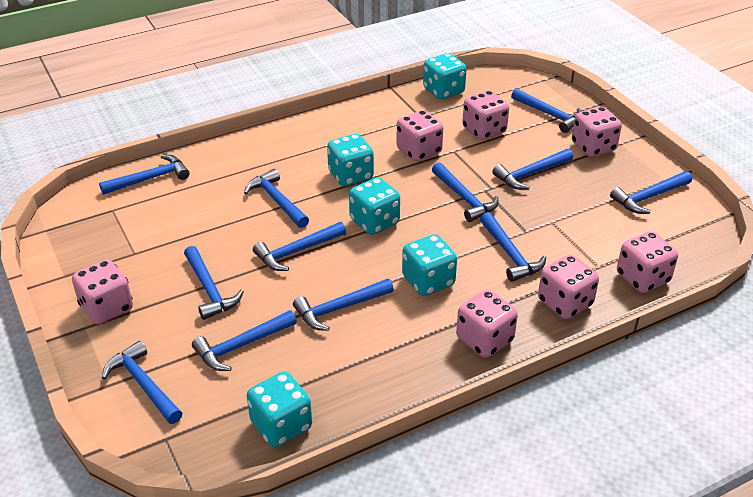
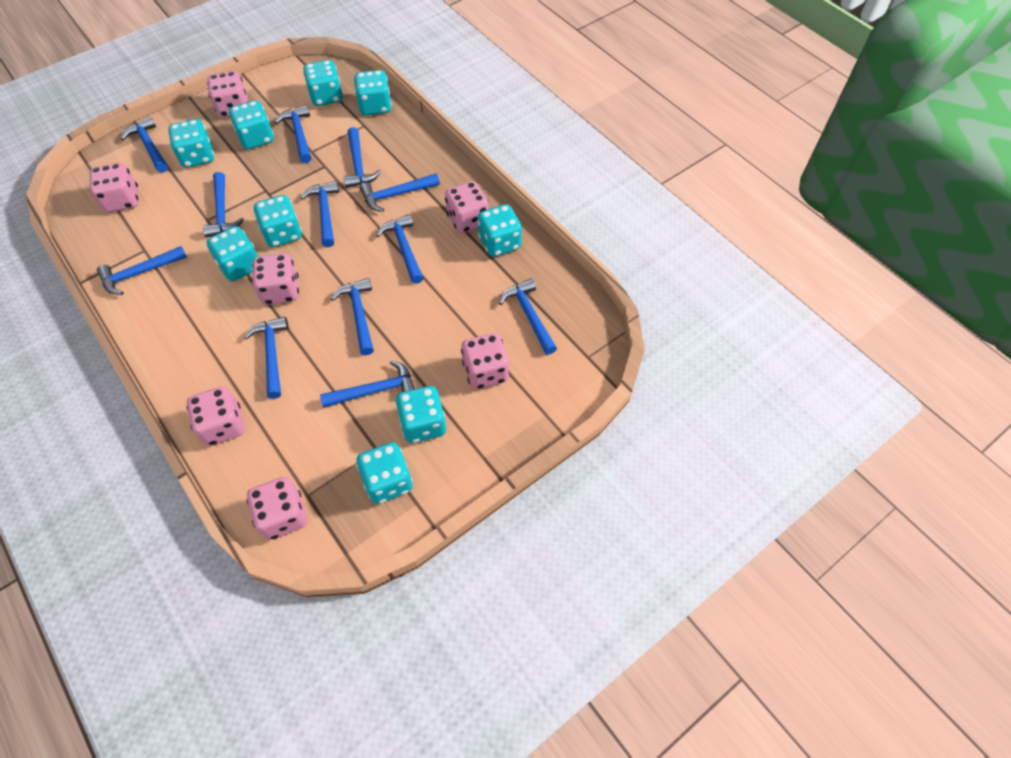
turquoise dice: [247,372,312,447] [327,134,374,186] [349,177,400,235] [402,234,457,296] [423,53,467,100] = 5 -> [168,119,214,168] [207,226,259,281] [229,100,274,149] [254,195,302,247] [303,60,343,106] [354,70,392,116] [356,442,413,504] [395,386,446,443] [477,204,522,257] = 9

